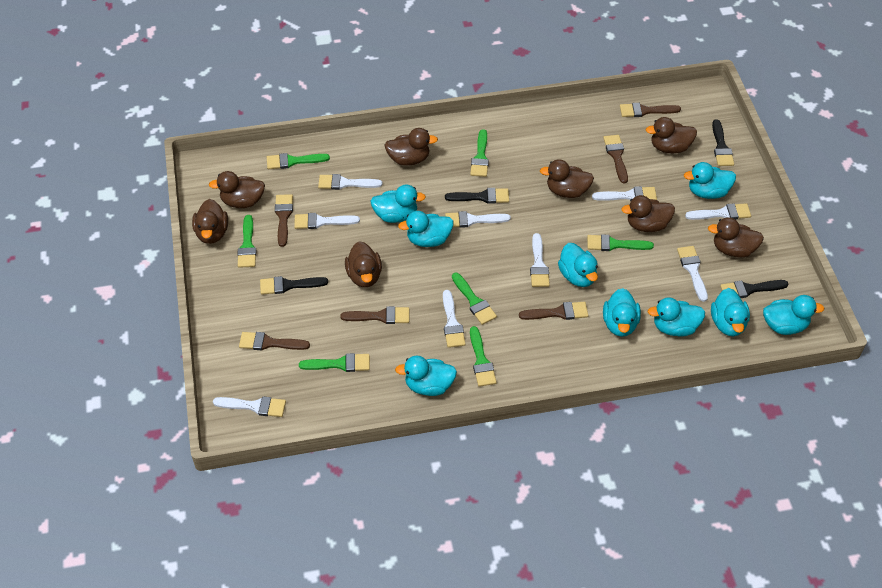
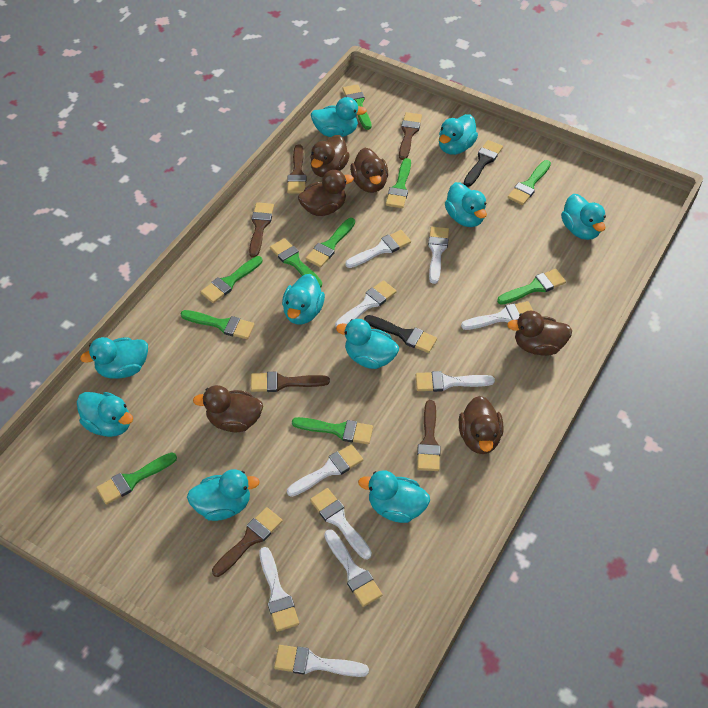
black brush: [260,276,328,295] [445,188,509,204] [712,120,734,166] [720,280,788,298] = 4 -> [364,315,437,353] [464,140,503,187] = 2
brown duck: [192,199,228,244] [209,171,265,208] [345,241,382,287] [384,128,438,166] [540,159,594,198] [621,195,675,232] [646,117,697,153] [708,217,764,258] = 8 -> [193,385,263,432] [298,170,354,216] [310,135,350,177] [350,148,388,193] [459,396,503,454] [507,311,572,356] = 6
green brush: [237,215,256,268] [267,153,330,169] [299,353,370,372] [452,272,497,325] [470,129,489,177] [470,326,497,387] [587,234,654,251] = 7 -> [96,453,177,505] [181,310,255,339] [201,256,263,303] [270,238,322,288] [292,417,373,444] [306,218,355,267] [343,84,371,130] [386,158,411,208] [497,269,566,305] [508,160,551,205] = 10
turquoise duck: [370,185,426,223] [395,355,457,396] [398,211,453,247] [558,243,598,287] [603,288,641,337] [648,297,705,337] [684,162,736,199] [711,288,750,336] [763,295,824,335] = 9 -> [77,392,133,437] [80,337,148,379] [187,469,260,521] [282,274,325,325] [311,97,367,137] [336,319,399,369] [358,470,430,523] [439,114,478,155] [445,182,487,227] [561,194,606,240] = 10
white brush: [213,396,286,417] [294,213,360,229] [318,174,382,190] [443,290,466,348] [445,211,511,228] [530,233,550,287] [592,186,657,201] [677,246,708,302] [685,203,751,220] = 9 -> [259,547,299,632] [274,645,369,677] [287,444,363,497] [310,488,372,559] [324,529,383,607] [335,280,397,327] [345,230,411,268] [416,371,495,392] [428,227,449,284] [461,301,533,330] = 10

